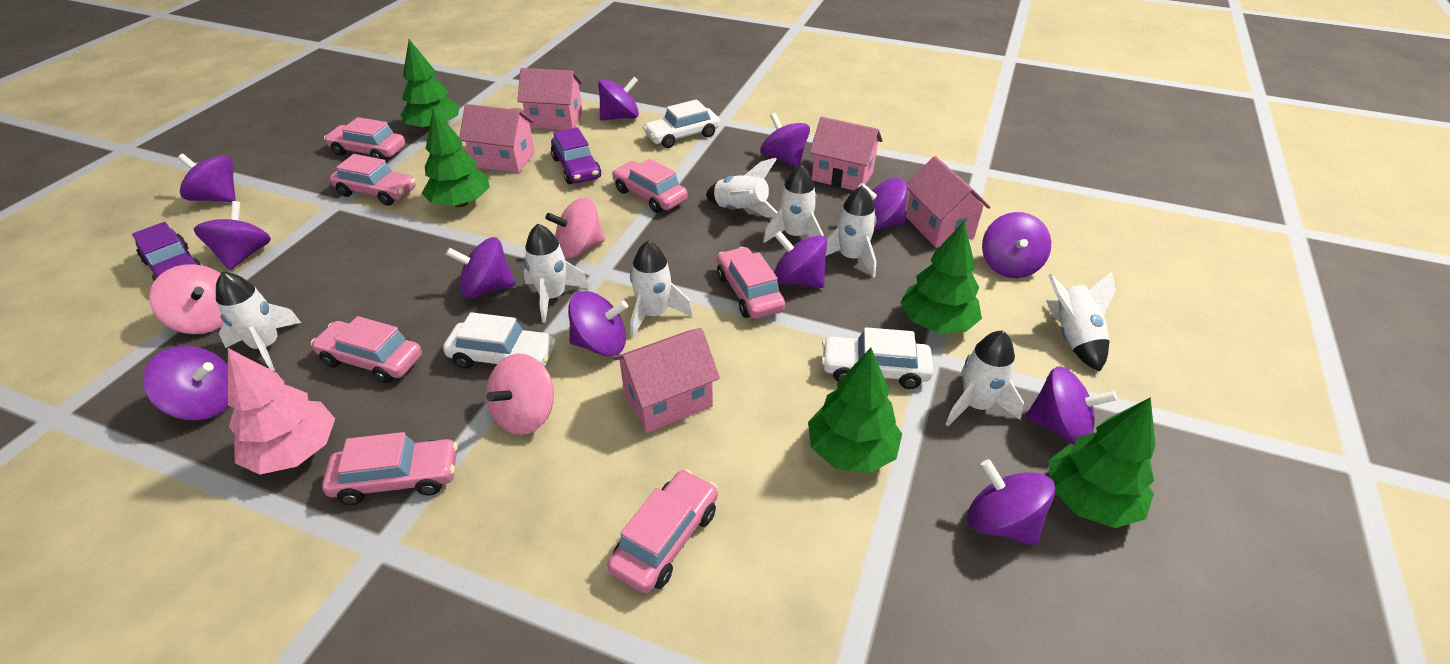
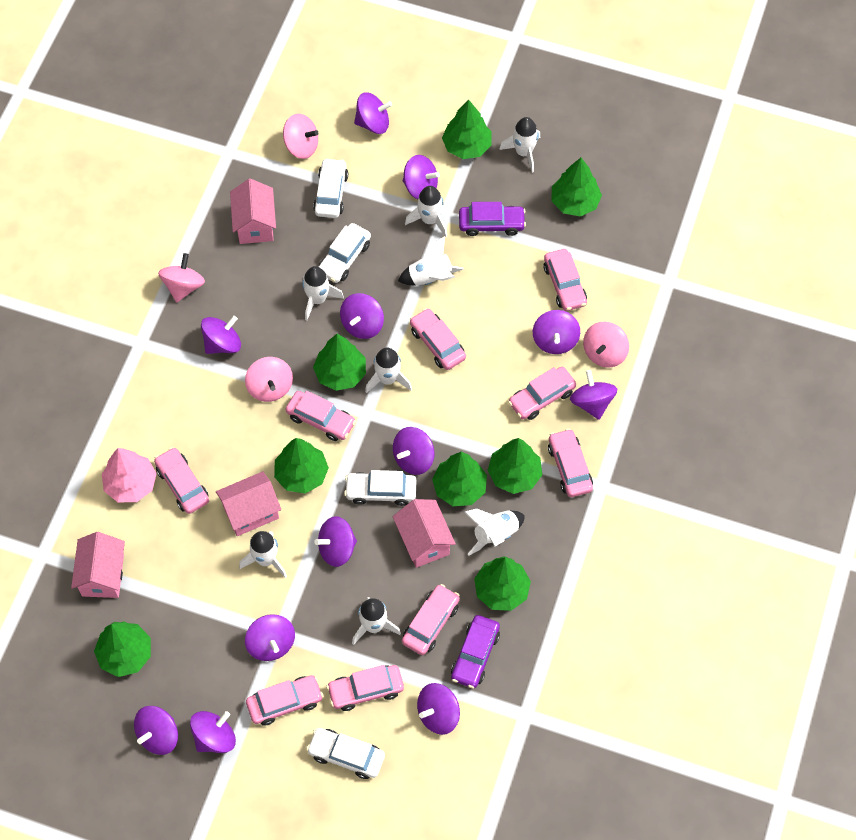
green tree: [401,39,460,128] [422,107,490,207] [808,348,902,473] [901,221,982,333] [1048,397,1155,528] = 5 -> [94,621,151,677] [274,438,329,493] [313,334,366,391] [432,452,487,506] [442,100,491,159] [474,556,531,611] [487,438,542,494] [552,158,602,217] = 8
pink car: [311,316,422,384] [322,432,458,505] [324,117,405,160] [330,154,416,206] [607,469,718,593] [612,159,688,213] [717,247,785,319] = 7 -> [154,447,209,514] [246,675,323,726] [286,391,356,441] [326,665,404,711] [402,584,460,655] [410,308,466,370] [508,367,576,420] [543,249,587,311] [548,428,593,497] = 9
pink house: [459,104,535,173] [517,68,583,130] [613,328,720,433] [809,117,883,190] [906,156,990,248] = 5 -> [71,532,125,598] [216,471,281,536] [230,179,276,244] [393,499,456,568] = 4
pink spinning top: [149,264,224,334] [486,353,554,435] [545,198,605,258] = 3 -> [158,253,205,302] [245,357,293,402] [283,114,318,159] [583,322,629,368] = 4
white car: [443,312,556,369] [643,99,720,148] [821,327,933,389] = 3 -> [307,728,385,779] [313,158,348,218] [319,223,371,283] [344,470,416,506] = 4

